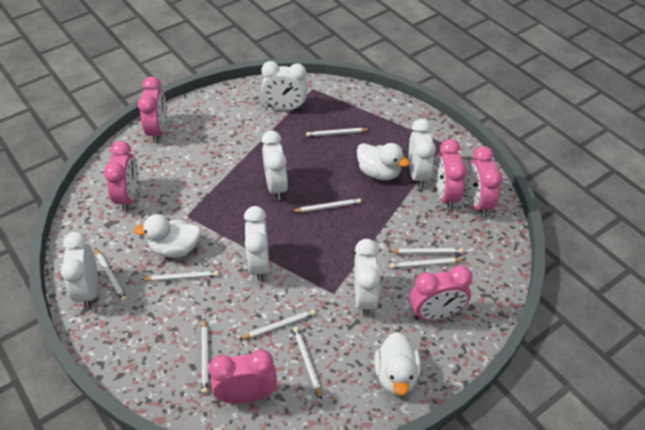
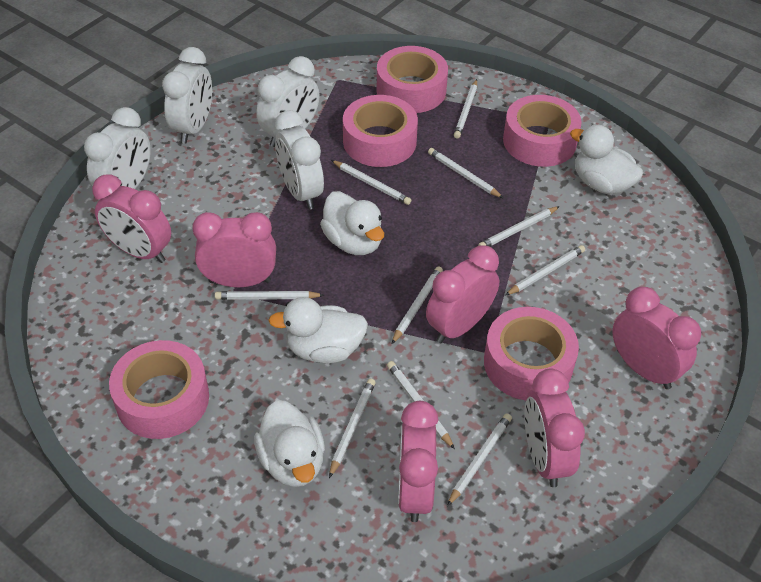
pink tape: none = 0 -> [109,340,209,439] [343,95,418,167] [377,46,448,113] [484,307,579,400] [503,95,582,167] = 5
white clock: [60,232,98,308] [244,206,269,281] [261,61,308,110] [261,131,288,200] [354,239,381,316] [409,119,436,188] = 6 -> [84,107,151,189] [162,47,212,144] [256,56,319,147] [275,110,324,210] = 4
white duck: [134,214,201,258] [357,143,410,180] [374,332,421,396] = 3 -> [254,400,325,487] [268,297,368,363] [320,191,384,255] [570,125,643,195] = 4
white pencil: [95,248,127,302] [141,271,219,281] [202,318,208,394] [239,309,316,340] [291,198,361,212] [293,327,322,400] [306,128,371,137] [388,248,463,254] [390,258,465,269] = 9 -> [215,291,324,300] [329,378,376,478] [331,160,411,205] [387,361,455,449] [392,266,443,344] [428,148,503,198] [447,413,512,506] [454,79,477,139] [478,206,560,247] [505,245,585,296] = 10

